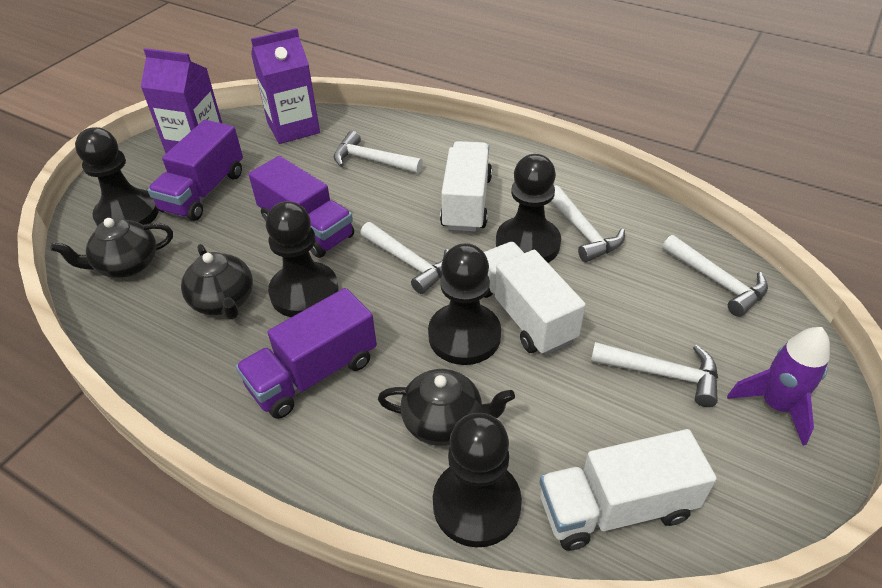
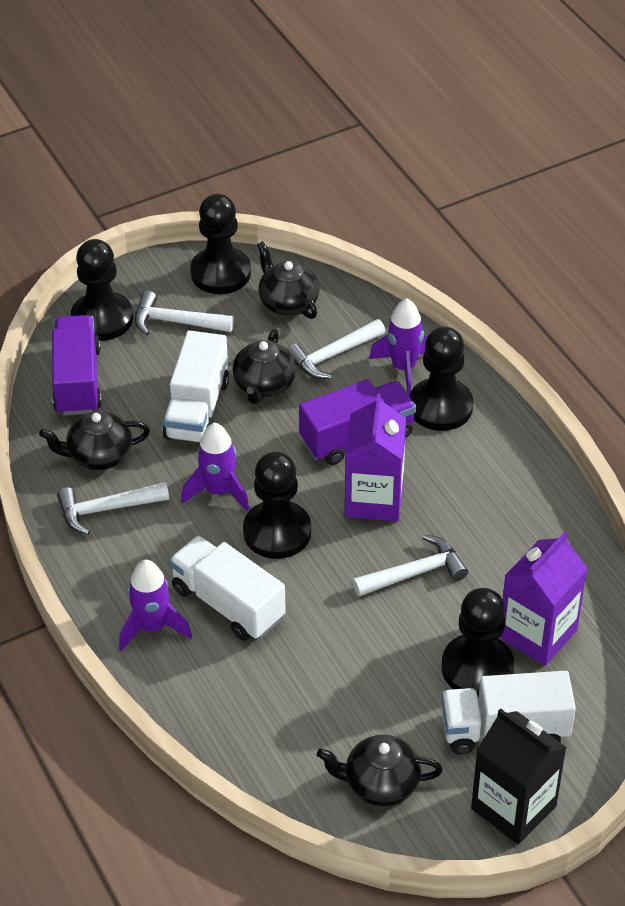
black carton: none = 0 -> [471,708,567,845] = 1
black teapot: [51,218,173,278] [181,244,253,319] [378,369,515,446] = 3 -> [39,411,150,470] [233,329,296,404] [257,241,319,319] [317,735,443,806] = 4
purple rocket: [727,327,830,446] = 1 -> [119,560,192,651] [181,422,250,512] [369,298,427,395] = 3
purple truck: [148,120,243,221] [236,288,377,419] [249,156,354,258] = 3 -> [52,315,102,416] [299,379,416,465] = 2
white hammer: [334,131,423,173] [360,222,448,294] [551,185,625,262] [591,342,718,407] [663,235,768,317] = 5 -> [57,482,169,535] [135,291,234,335] [287,319,385,379] [353,535,468,596] = 4

